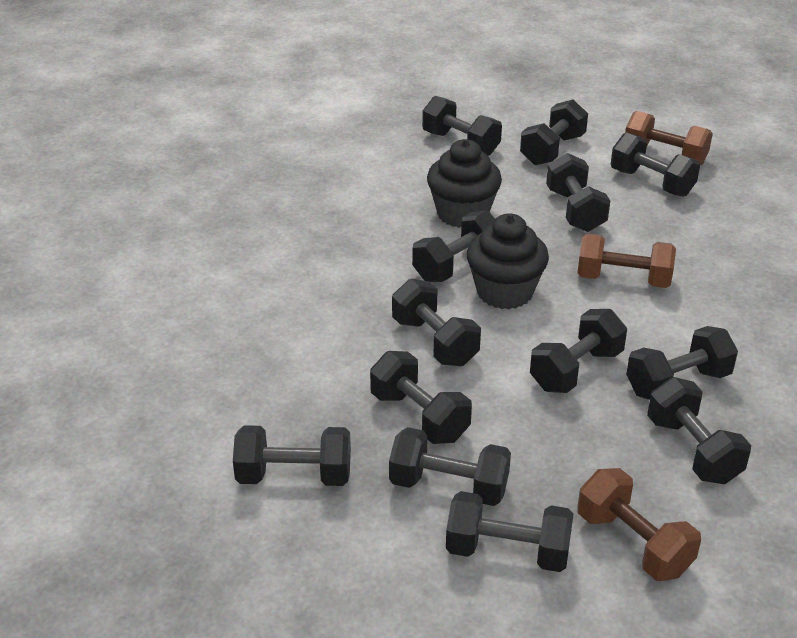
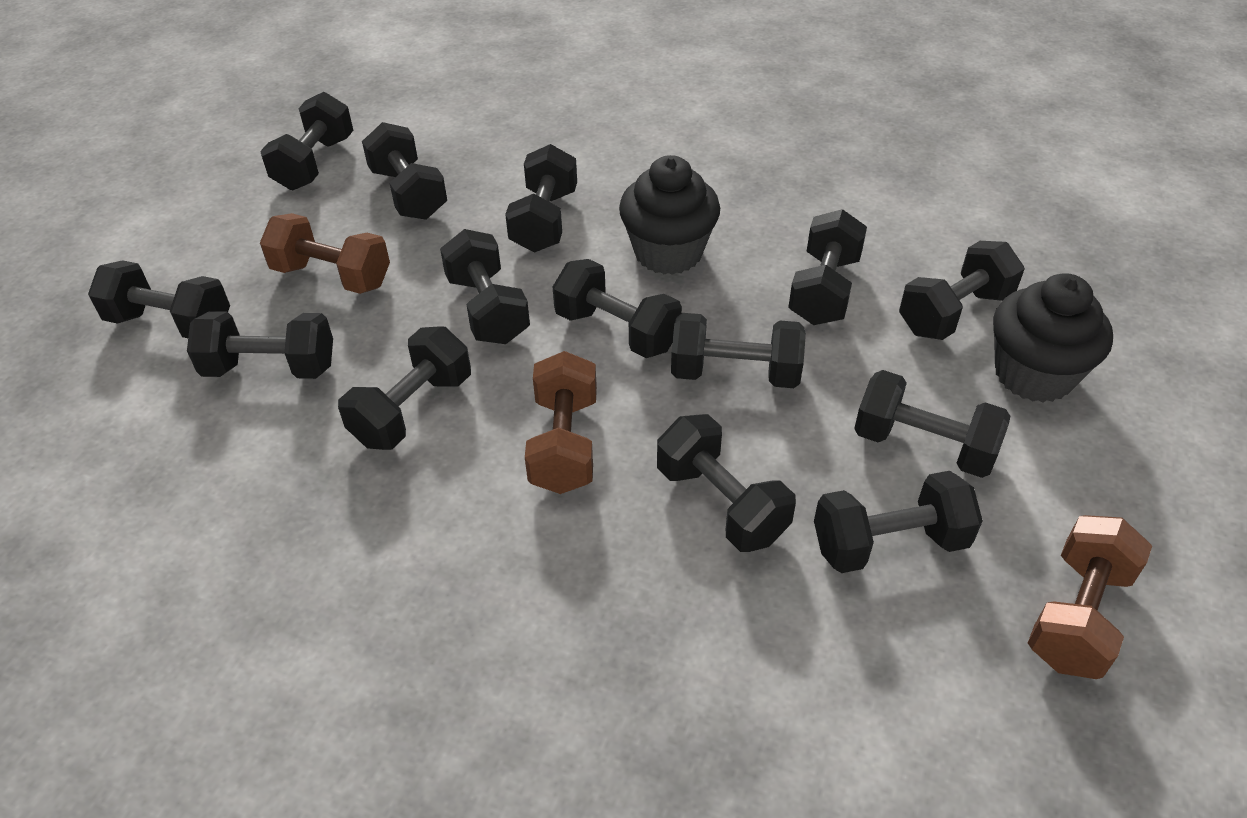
black dumbbell: [233,425,351,486] [370,351,472,444] [389,427,511,506] [392,279,481,367] [412,211,495,282] [422,96,502,156] [446,491,573,572] [520,99,588,165] [530,309,627,393] [546,153,610,232] [611,132,700,197] [626,326,738,400] [647,377,751,484] = 13 -> [88,260,230,338] [187,311,333,379] [260,92,353,190] [338,326,471,450] [362,122,447,220] [440,229,530,344] [505,144,577,252] [553,259,682,358] [657,414,796,552] [671,313,806,388] [788,209,867,325] [814,471,983,573] [854,370,1011,478] [899,241,1025,340] = 14

